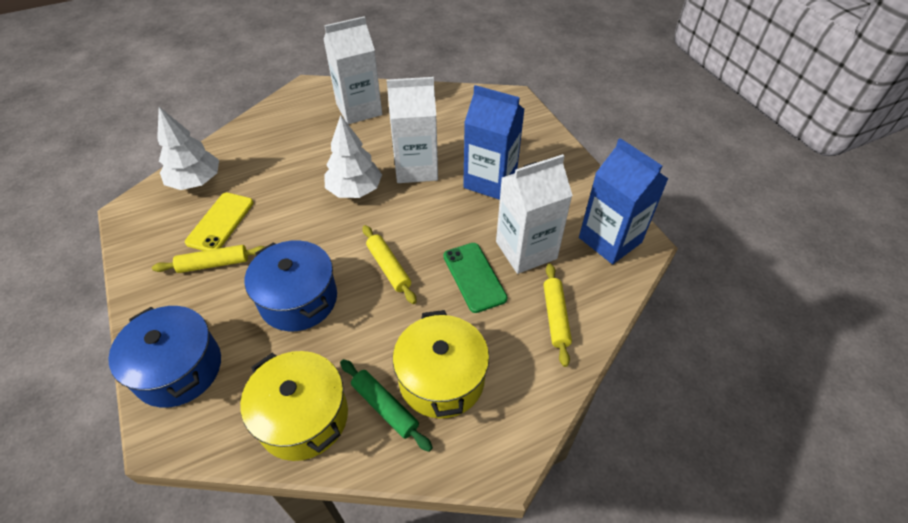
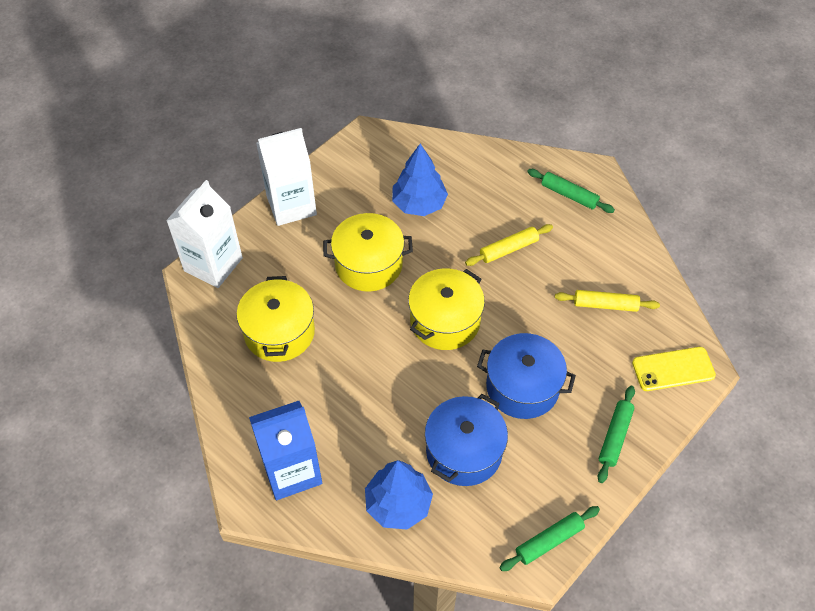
blue carton: [463,85,525,200] [579,138,668,264] = 2 -> [249,401,322,500] = 1
blue tree: none = 0 -> [365,460,433,530] [392,143,448,216] = 2
green phone: [443,243,508,313] = 1 -> none = 0
green rolling pin: [340,359,433,452] = 1 -> [499,506,600,571] [527,169,615,213] [598,386,635,483] = 3
white carton: [323,16,382,124] [387,77,438,183] [496,154,573,274] = 3 -> [166,180,243,288] [256,128,317,226] = 2
white tree: [157,107,219,190] [324,115,382,198] = 2 -> none = 0
yellow pot: [240,351,348,461] [393,310,489,418] = 2 -> [237,276,315,362] [323,213,413,291] [408,268,485,350] = 3
yellow rolling pin: [152,245,265,273] [362,225,417,304] [543,264,572,367] = 3 -> [465,224,553,266] [555,290,660,312] = 2

